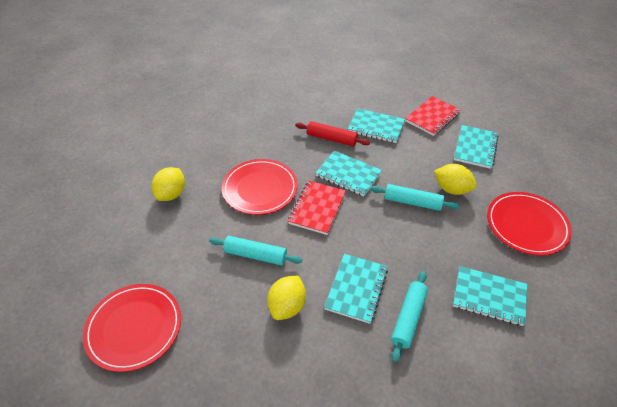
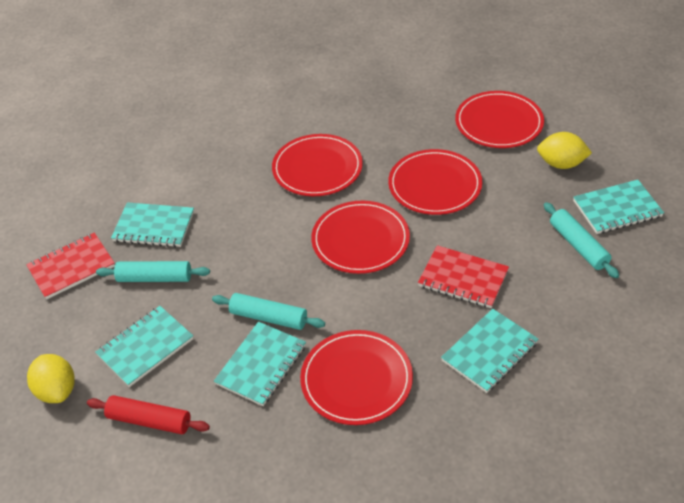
red plate: [83,284,181,372] [222,159,298,215] [487,192,572,255] = 3 -> [272,134,363,196] [300,330,413,425] [311,201,410,274] [388,149,482,215] [455,91,544,148] = 5
yellow lemon: [152,167,185,201] [267,276,306,320] [434,164,477,195] = 3 -> [27,354,75,403] [537,132,592,169] = 2

